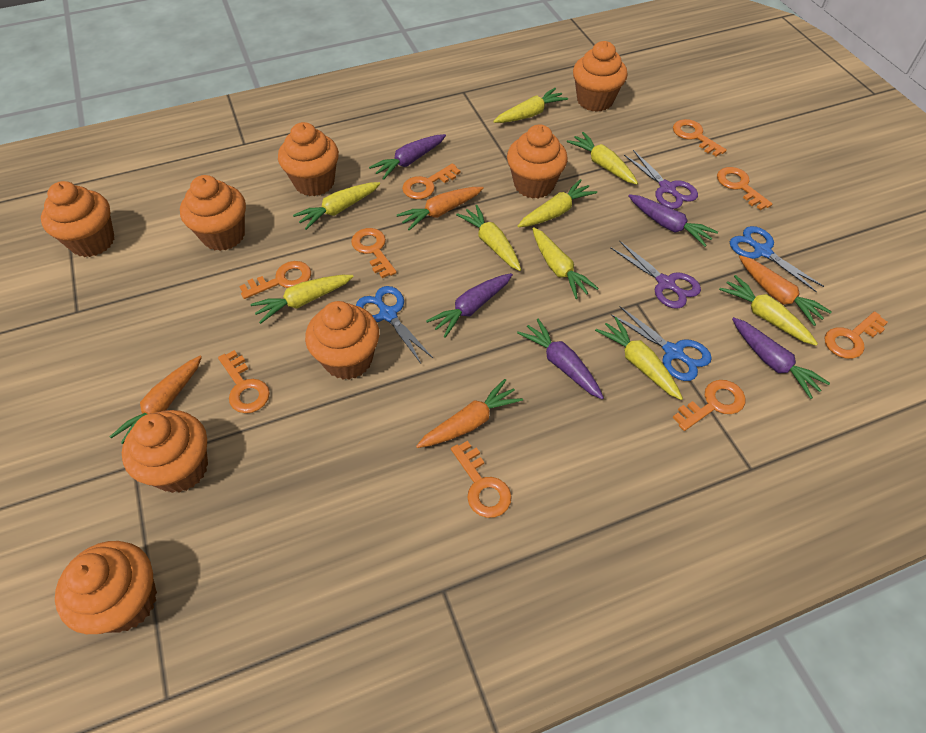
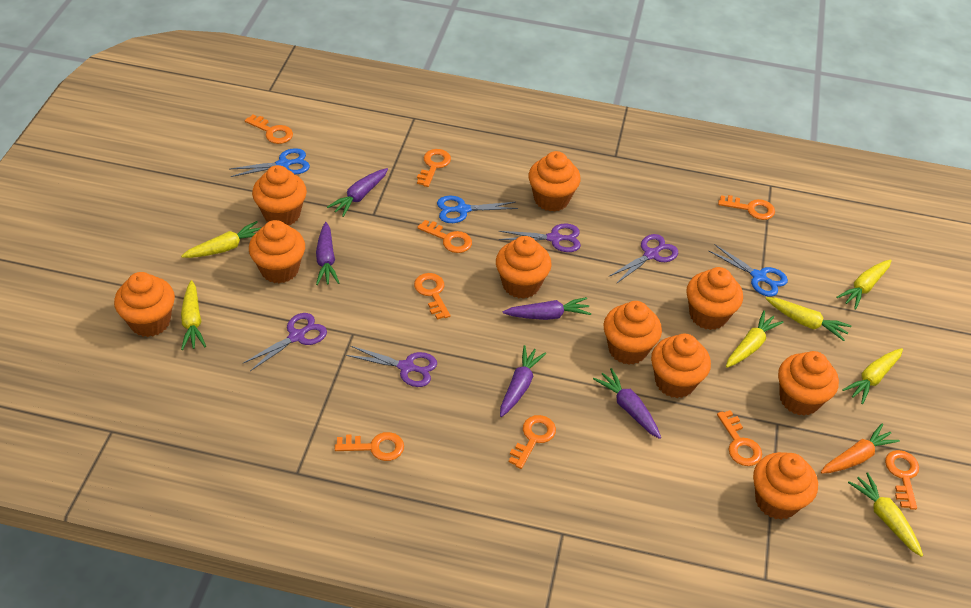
orange carrot: [110,356,202,444] [397,187,484,231] [416,379,523,448] [739,255,832,326] = 4 -> [821,424,900,474] = 1
orange cupcake: [41,181,114,257] [55,541,157,634] [122,410,208,493] [180,175,246,251] [278,122,339,196] [305,301,379,380] [507,125,568,198] [573,41,628,112] = 8 -> [114,272,175,337] [249,220,305,283] [252,165,307,225] [496,236,552,299] [529,151,580,212] [604,301,662,365] [651,334,711,398] [686,267,743,330] [753,452,818,520] [778,351,839,416] = 10
purple scissors: [610,240,701,309] [624,150,698,209] = 2 -> [243,313,327,371] [346,346,437,387] [499,223,581,252] [608,234,678,284] = 4
yellow carrot: [250,275,354,324] [293,182,380,230] [456,205,521,271] [494,88,568,123] [518,179,597,227] [532,227,599,299] [567,132,638,184] [595,317,683,400] [719,275,818,345] = 9 -> [181,221,261,258] [181,280,206,350] [726,310,784,368] [765,297,851,341] [836,260,892,310] [842,348,903,404] [848,472,923,557] = 7

